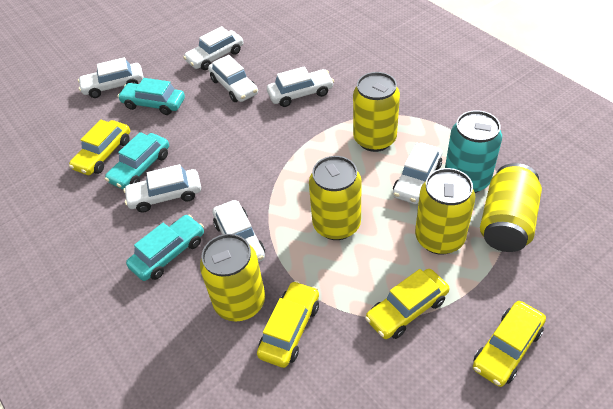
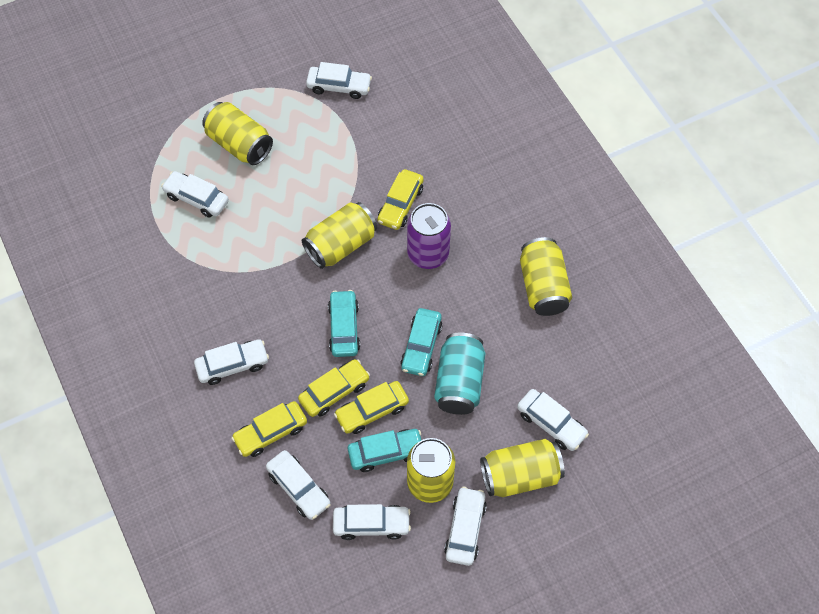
purple can: none = 0 -> [407,203,451,269] = 1

